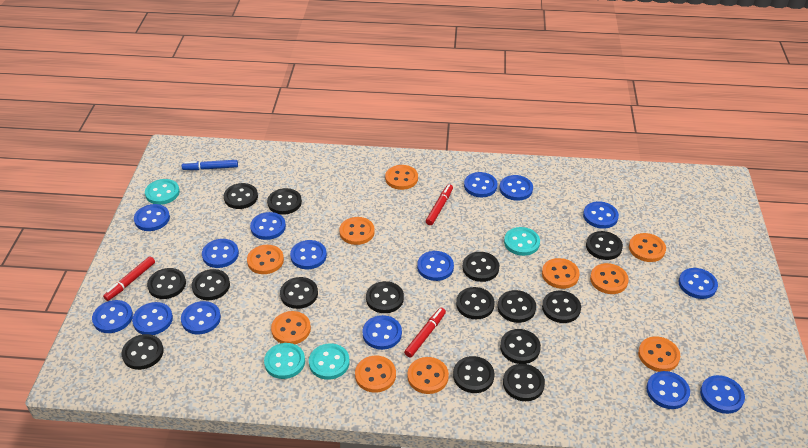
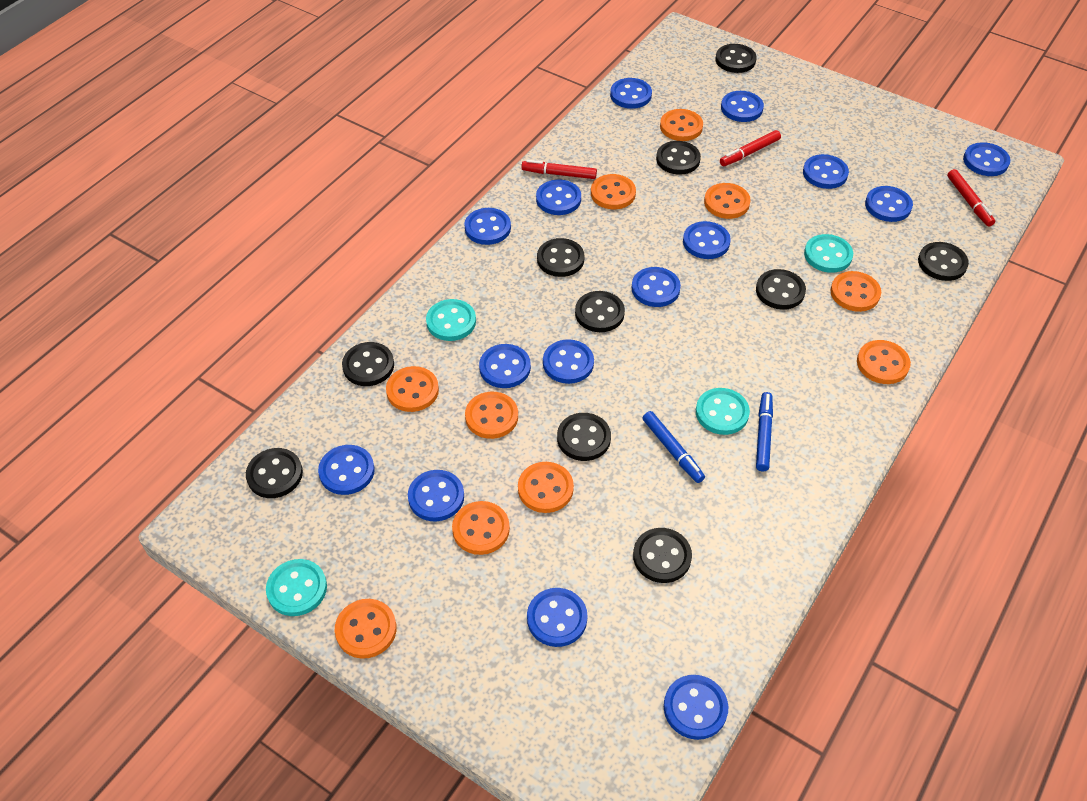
black button: [121,334,164,370] [147,268,186,299] [191,269,230,300] [224,183,258,209] [267,188,302,215] [280,277,318,309] [366,281,404,313] [453,356,494,393] [456,287,495,319] [463,252,499,282] [498,290,536,323] [500,329,541,364] [503,364,545,401] [542,291,581,323] [586,231,623,260] = 15 -> [246,448,303,498] [342,342,394,386] [537,238,584,277] [557,413,611,461] [575,291,625,332] [633,528,692,583] [656,141,701,175] [715,44,757,73] [756,269,806,310] [918,242,969,281] = 10
blue marker: [182,160,238,170] = 1 -> [643,411,705,483] [756,392,773,471] = 2

